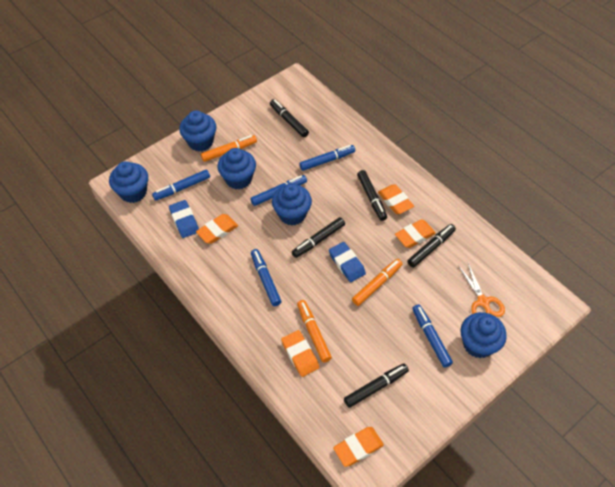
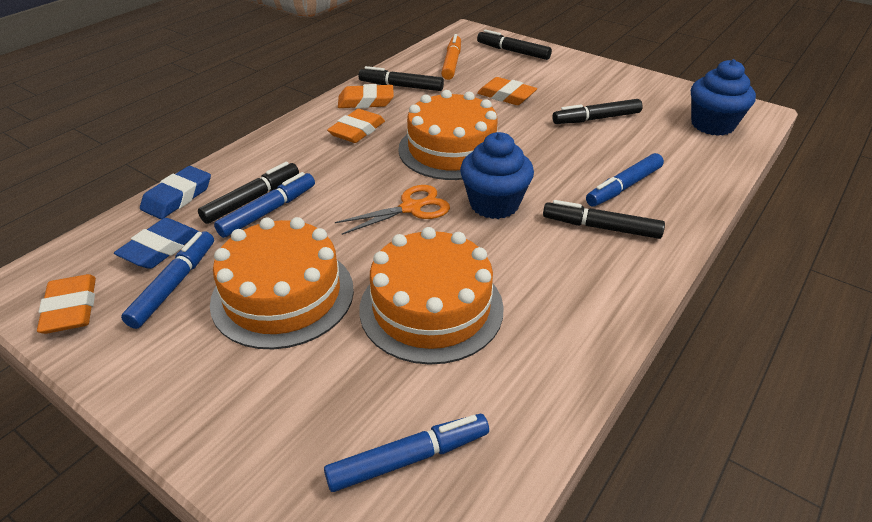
blue cupcake: [109,161,148,203] [179,110,216,151] [217,148,256,189] [272,183,312,226] [461,312,507,358] = 5 -> [460,132,534,219] [691,59,756,136] = 2
blue marker: [152,169,210,201] [250,175,307,206] [251,249,282,306] [299,145,355,171] [412,304,453,368] = 5 -> [121,231,214,329] [214,172,315,238] [324,414,489,492] [586,153,664,207] = 4
orange cake: none = 0 -> [210,217,354,349] [359,227,504,365] [398,90,498,180] = 3
orange eraser: [196,214,238,244] [281,330,319,377] [333,427,384,467] [378,184,414,214] [395,219,436,248] = 5 -> [37,274,96,334] [327,109,385,143] [338,84,394,108] [477,77,537,105] = 4
orange marker: [201,135,257,162] [297,300,332,362] [352,259,402,306] = 3 -> [441,34,461,80] = 1

